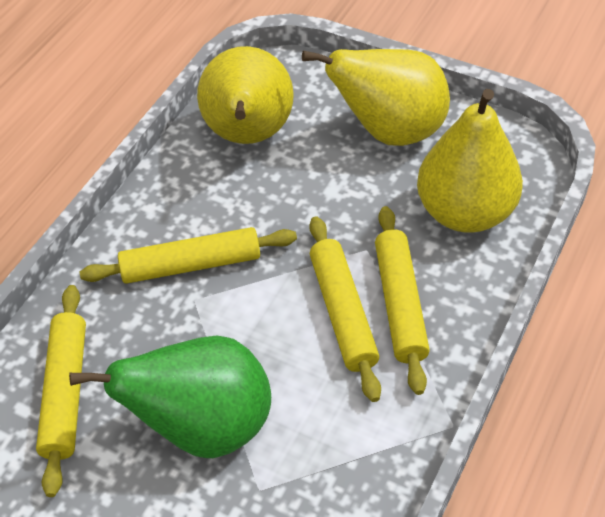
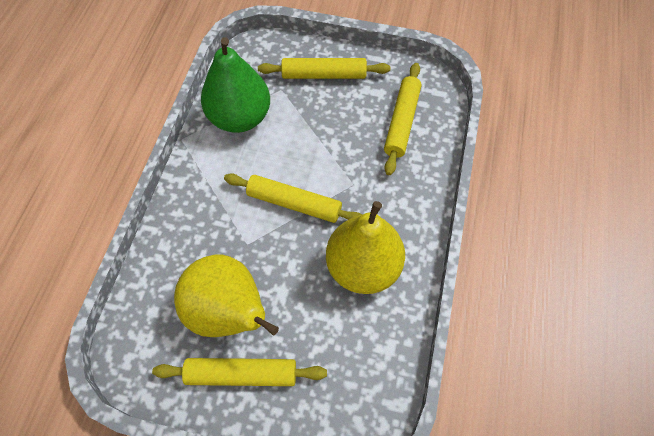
yellow pear: [197,46,294,144] [302,49,450,146] [417,89,523,233] = 3 -> [174,255,279,337] [326,201,405,294] = 2

